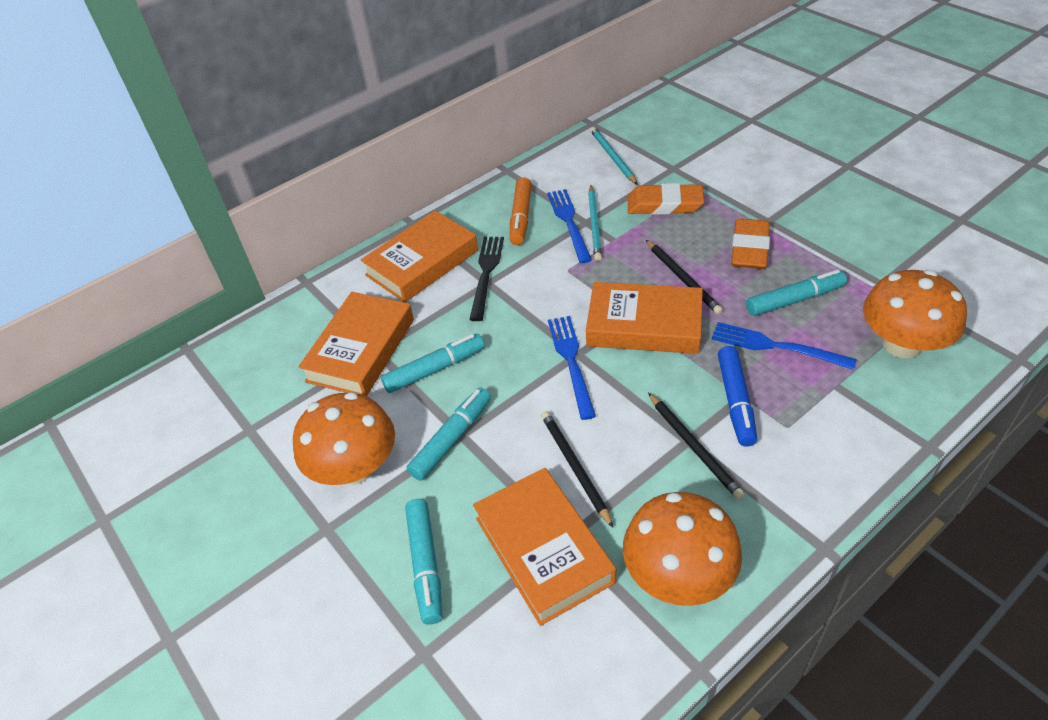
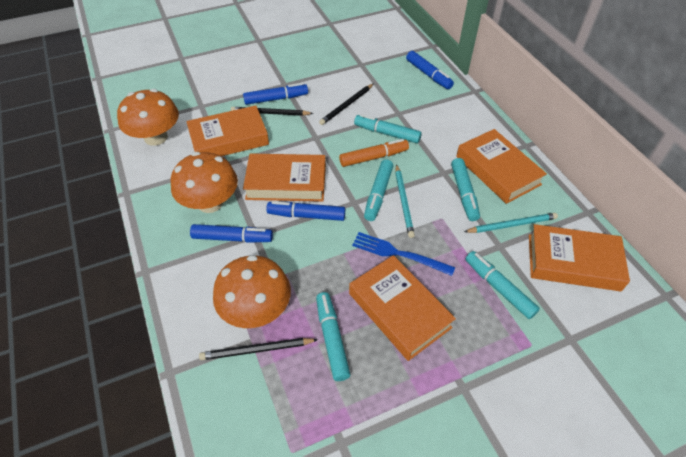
black fork: [469,237,504,321] = 1 -> none = 0
blue fork: [547,189,592,263] [548,316,596,420] [711,322,857,370] = 3 -> [352,232,455,276] = 1
blue marker: [718,346,757,446] = 1 -> [190,224,273,243] [243,83,308,105] [266,201,345,221] [406,51,454,89] = 4
orange book: [298,292,414,396] [361,211,478,303] [473,468,616,626] [586,282,703,354] = 4 -> [186,105,269,156] [243,154,326,202] [349,255,456,361] [456,129,547,204] [529,224,630,291] = 5
orange eraser: [628,183,704,215] [731,218,770,269] = 2 -> none = 0
turquoise marker: [381,334,485,393] [405,499,443,625] [407,388,491,481] [746,270,847,316] = 4 -> [316,292,351,381] [354,114,422,143] [364,160,393,221] [451,158,480,221] [465,251,540,319] = 5

